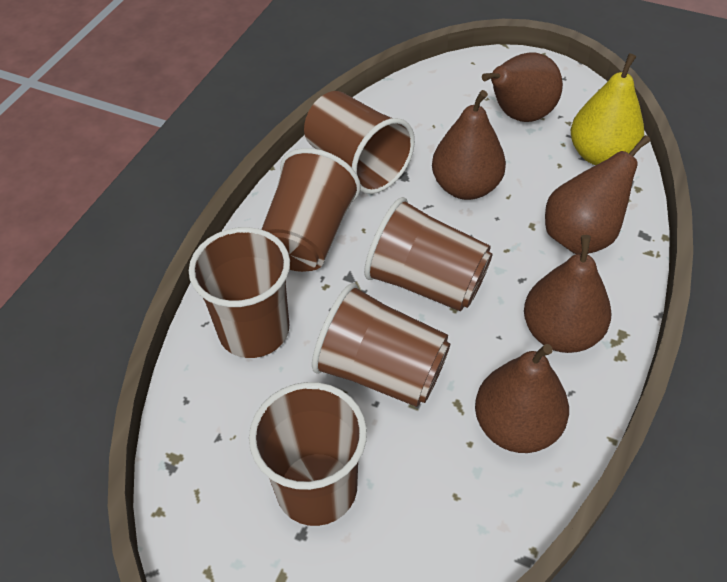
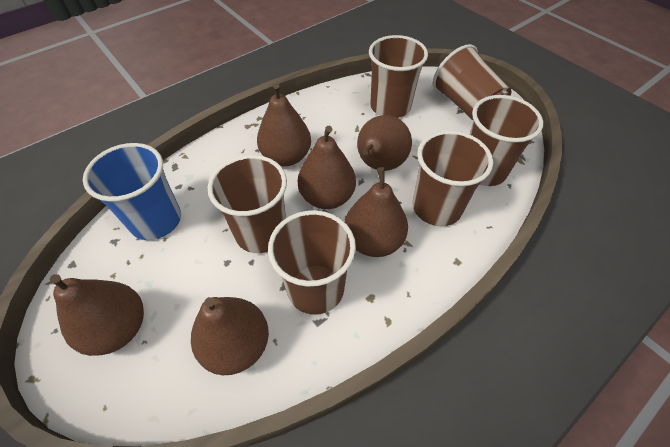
blue cup: none = 0 -> [83,143,181,240] = 1
brown pear: [432,90,506,200] [475,344,569,453] [482,52,563,122] [524,235,612,353] [545,135,650,254] = 5 -> [50,274,144,356] [191,297,269,375] [257,83,311,166] [298,126,356,209] [345,167,408,257] [357,115,412,171] = 6
yellow pear: [571,53,644,165] = 1 -> none = 0

